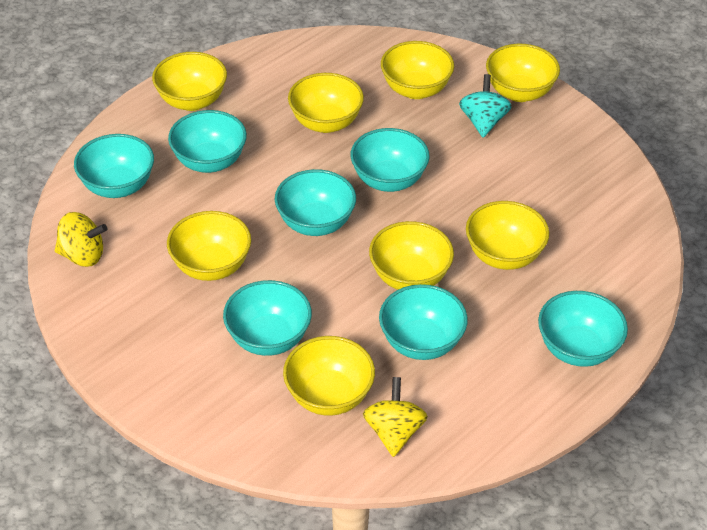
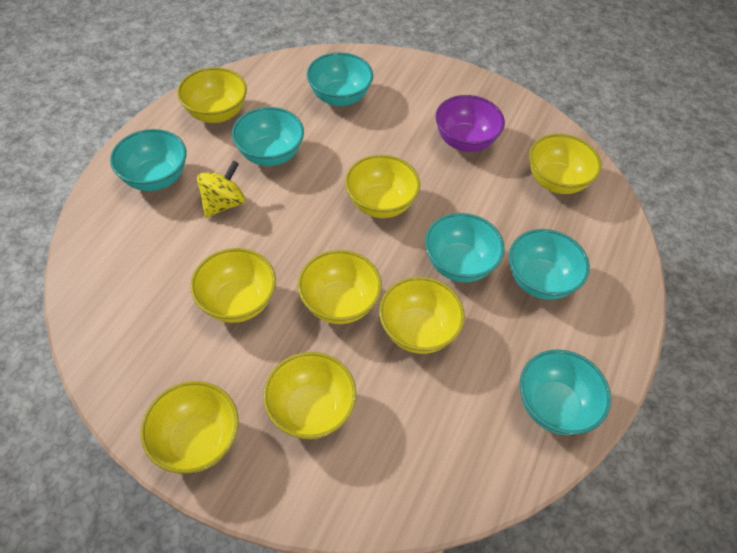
purple bowl: none = 0 -> [435,95,505,152] = 1
turquoise bowl: [74,134,154,198] [168,110,247,173] [223,280,312,356] [275,169,356,236] [350,128,430,192] [379,284,468,360] [538,291,628,367] = 7 -> [110,129,187,191] [232,107,304,166] [307,52,373,106] [425,213,505,282] [509,229,590,300] [520,349,611,435] = 6
turquoise spinning top: [459,74,512,138] = 1 -> none = 0
yellow spinning top: [55,212,107,267] [363,377,428,457] = 2 -> [197,161,245,218] = 1

